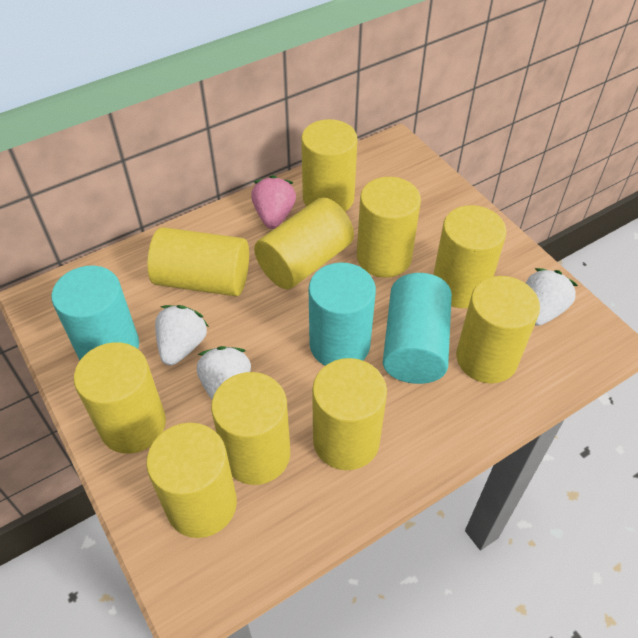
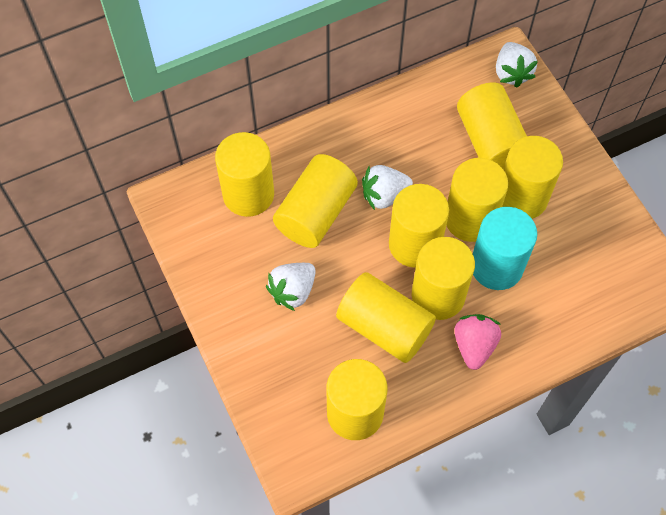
turquoise cylinder: [51,266,139,360] [309,262,376,366] [383,273,452,384] = 3 -> [473,207,537,290] = 1
yellow cylinder: [74,342,166,454] [146,423,237,538] [147,227,249,296] [211,372,290,485] [254,198,354,289] [301,119,358,211] [312,358,387,470] [357,177,421,278] [433,205,506,308] [456,276,540,384] = 10 -> [215,132,274,217] [273,154,358,248] [327,359,387,440] [336,272,436,363] [389,184,449,268] [412,237,475,320] [446,158,508,242] [457,82,527,169] [502,136,563,219] = 9

